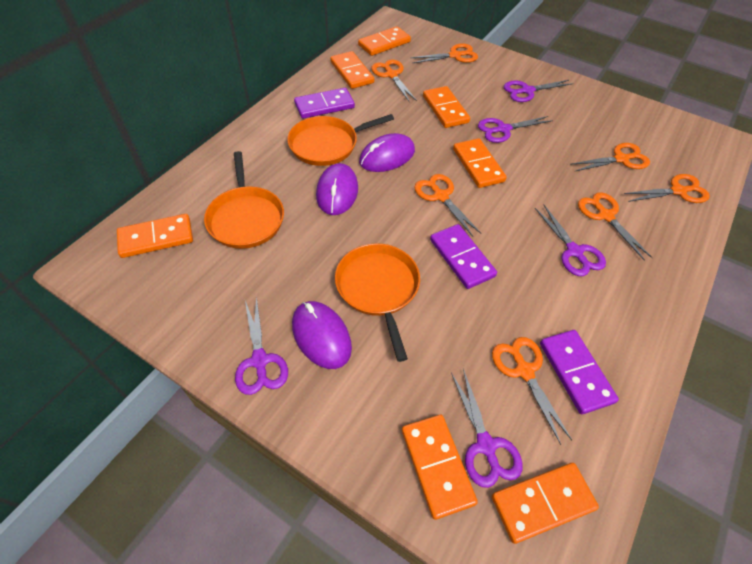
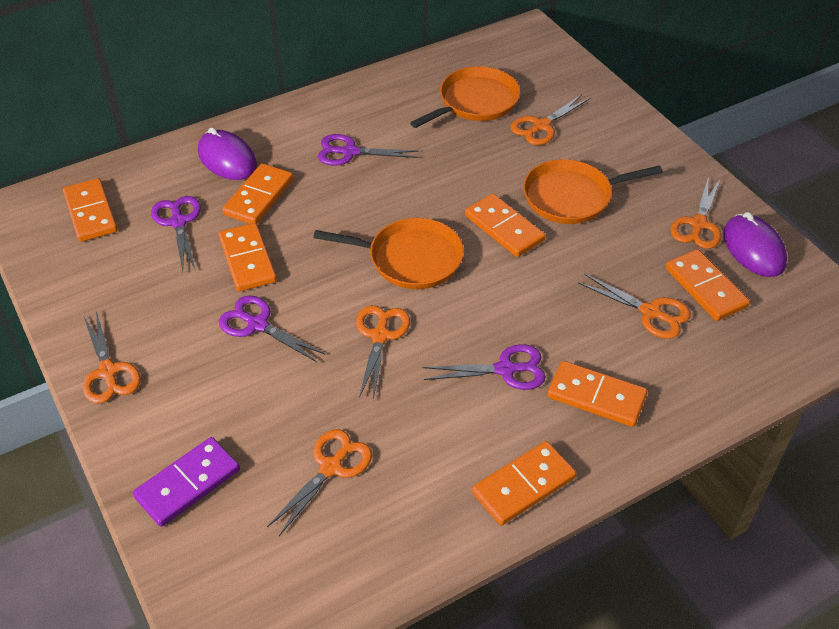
orange scissors: [371,60,417,101] [410,43,478,63] [414,174,482,237] [492,337,572,445] [571,143,650,172] [578,193,653,261] [624,174,710,203] = 7 -> [83,311,141,404] [267,429,372,536] [356,305,410,400] [511,94,590,145] [578,274,691,339] [671,176,721,249] = 6
purple domino: [294,88,355,119] [430,224,497,289] [540,330,619,414] = 3 -> [133,437,240,527] = 1
purple mouse: [292,301,352,369] [316,163,358,215] [359,133,415,172] = 3 -> [198,127,257,180] [723,212,787,277] = 2
purple scissors: [235,296,288,395] [451,369,523,488] [478,116,553,143] [504,80,574,102] [535,205,606,276] = 5 -> [151,196,201,271] [219,295,325,362] [318,134,419,166] [423,344,546,390] = 4

